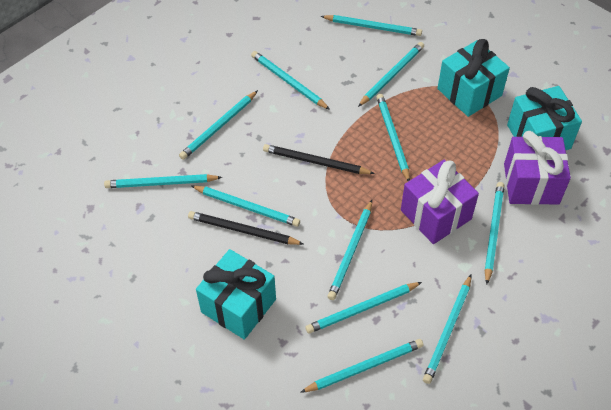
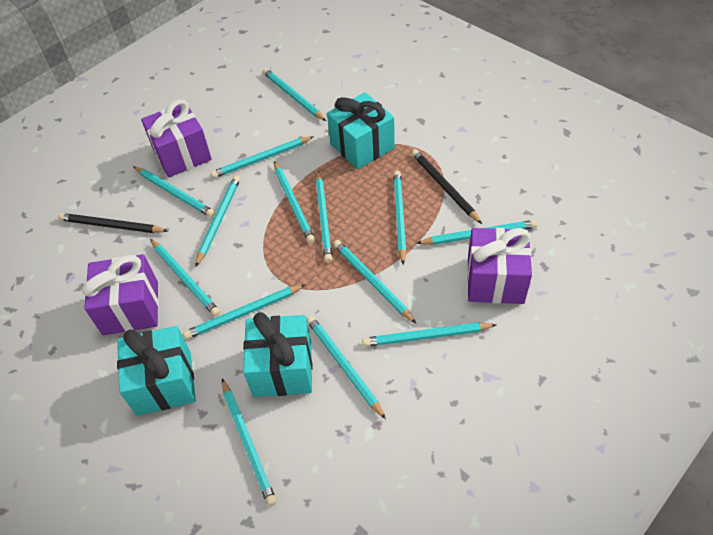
purple gift: [401,160,479,244] [504,131,571,205] = 2 -> [82,254,159,335] [141,99,212,177] [467,228,532,304] = 3
turquoise pencil: [104,174,222,188] [179,90,258,160] [191,185,300,227] [251,51,330,110] [300,339,424,393] [305,282,422,334] [321,15,422,36] [327,200,372,300] [358,42,424,107] [376,94,410,181] [423,275,471,384] [485,182,505,285] = 12 -> [133,166,215,217] [150,239,220,317] [183,284,306,339] [195,175,240,267] [211,136,314,178] [222,379,277,506] [263,68,326,121] [274,161,315,244] [307,315,386,419] [316,171,332,263] [333,240,416,323] [362,322,497,347] [393,171,406,265] [416,220,537,245] = 14

